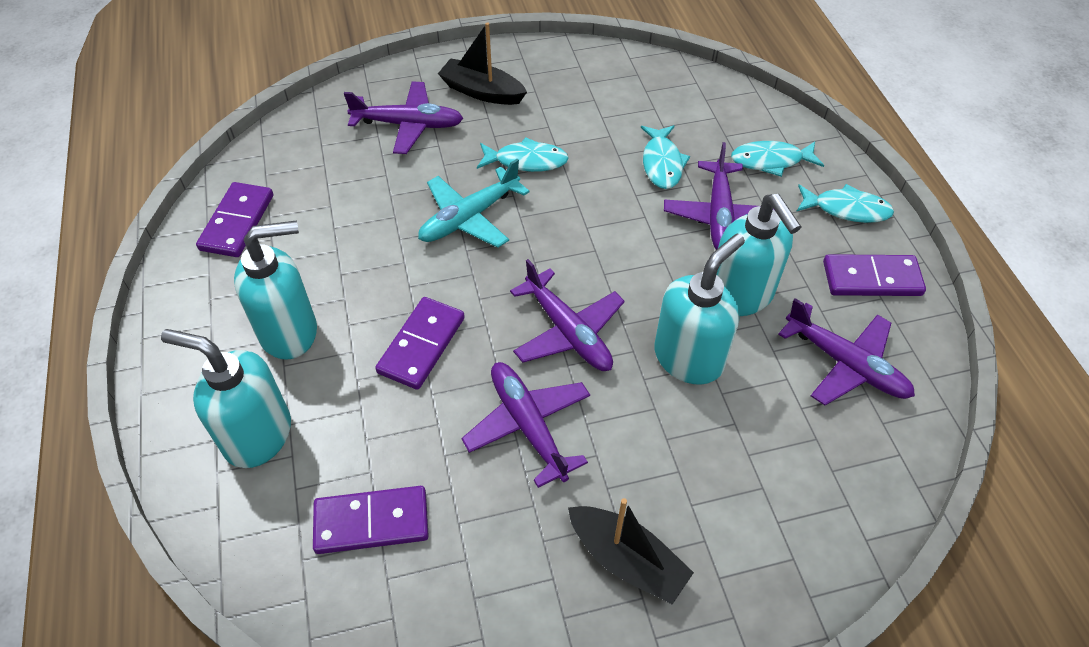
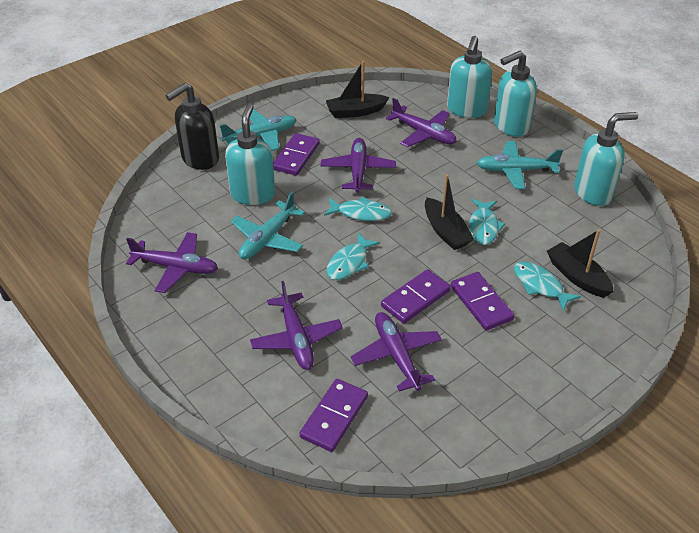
black boat: [438,22,527,105] [568,498,694,604] = 2 -> [326,61,389,118] [425,175,474,250] [547,229,614,298] = 3
black soap dispenser: none = 0 -> [165,83,219,170] = 1
turquoise plane: [418,159,530,248] = 1 -> [220,109,297,151] [231,191,305,259] [477,141,563,189] = 3

